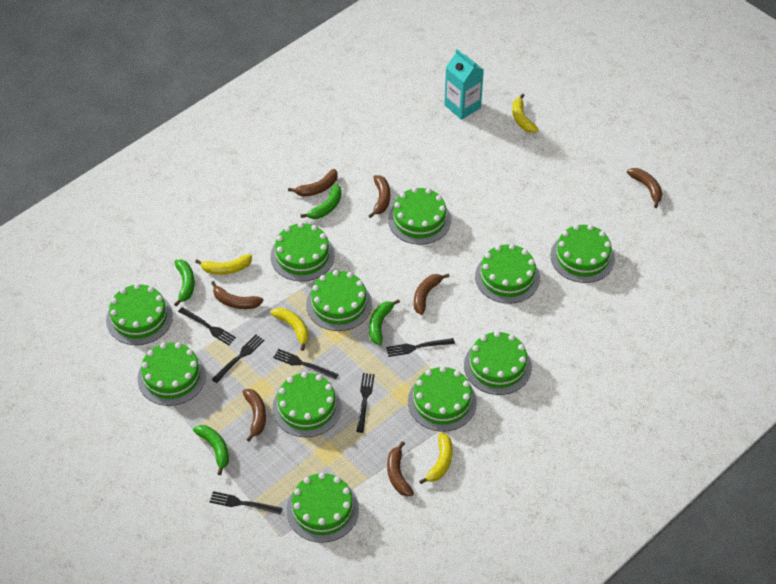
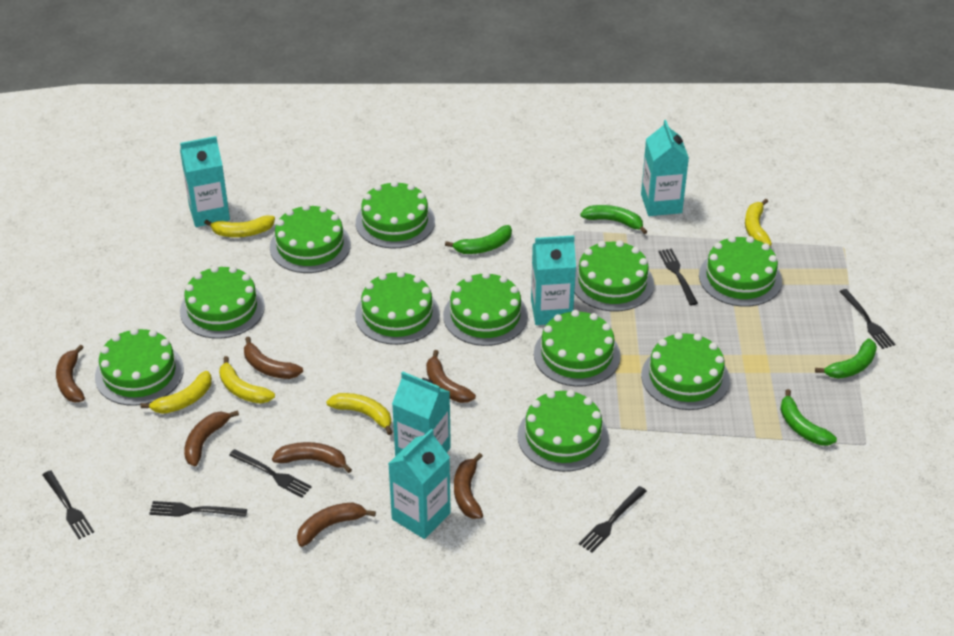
turquoise carton: [444,49,484,120] = 1 -> [180,136,230,227] [388,429,451,539] [392,372,451,457] [531,235,576,325] [641,120,689,216] = 5
yellow banana: [195,254,252,275] [270,308,309,351] [419,433,453,484] [512,94,539,133] = 4 -> [140,371,212,414] [204,215,275,237] [219,356,275,404] [326,393,393,435] [745,199,772,246] = 5

